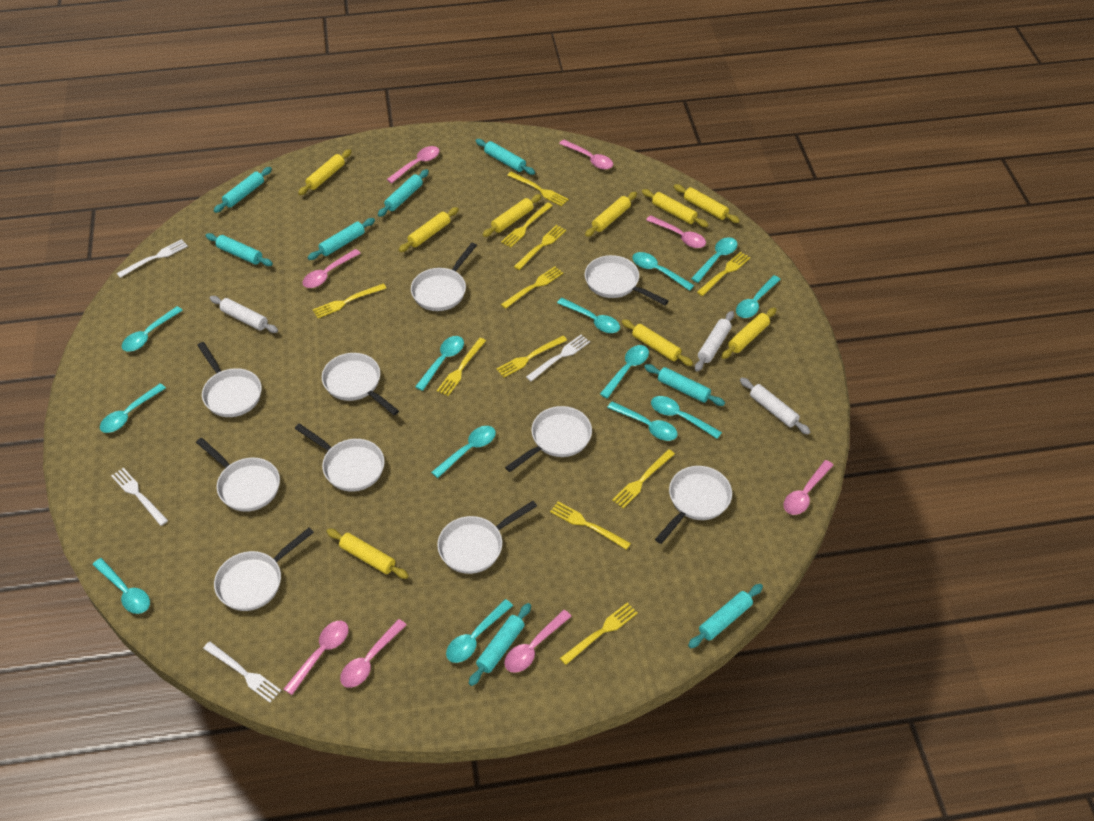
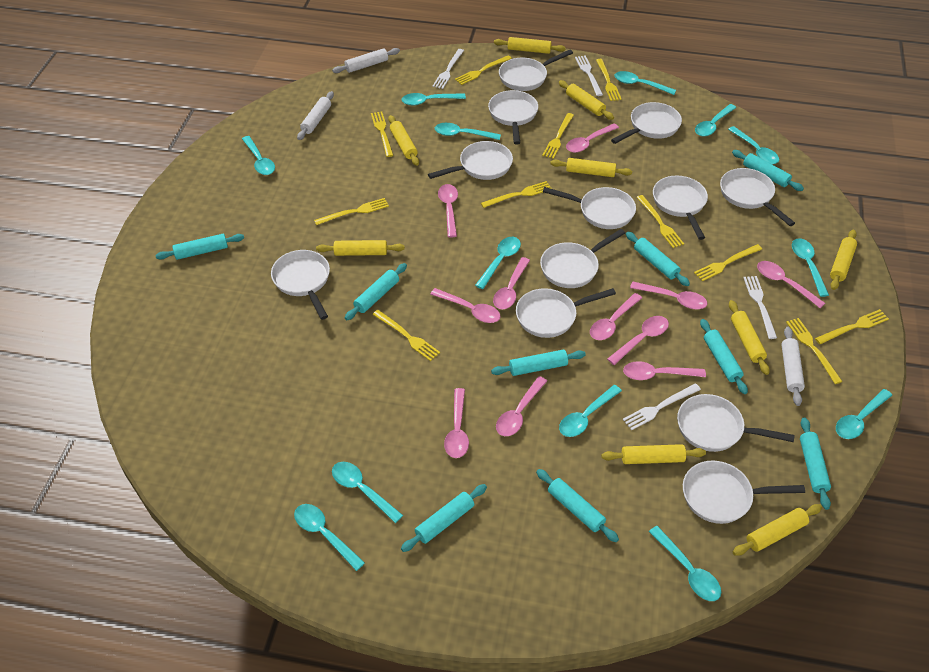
pink spoon: [284,621,349,695] [303,249,361,288] [340,619,407,688] [386,146,439,183] [504,610,572,673] [559,140,613,169] [646,215,706,248] [784,460,834,515] = 8 -> [430,288,500,323] [438,184,458,238] [444,388,469,458] [493,257,530,309] [496,376,547,436] [566,123,619,153] [590,293,642,340] [607,316,669,365] [623,361,706,380] [630,282,707,309] [757,261,825,308] = 11
turquoise rolling pin: [205,233,273,266] [213,167,272,213] [308,218,375,260] [378,169,429,217] [469,603,531,686] [475,139,535,175] [644,364,725,406] [688,584,763,648] = 8 -> [155,234,244,260] [345,263,407,320] [401,484,487,552] [491,350,586,376] [536,469,619,542] [626,232,690,286] [700,319,748,394] [732,150,804,191] [800,417,831,510] = 9
white pan: [196,438,280,512] [197,342,262,417] [214,527,314,611] [294,423,385,492] [322,353,399,415] [411,243,477,311] [437,501,537,574] [505,406,592,472] [585,255,668,305] [655,466,732,544] = 10 -> [271,250,330,320] [428,141,513,180] [488,90,538,144] [499,50,573,91] [516,288,616,338] [540,229,625,288] [543,187,636,229] [611,102,682,144] [653,176,708,240] [677,394,795,452] [683,461,805,524] [720,168,795,226] = 12

